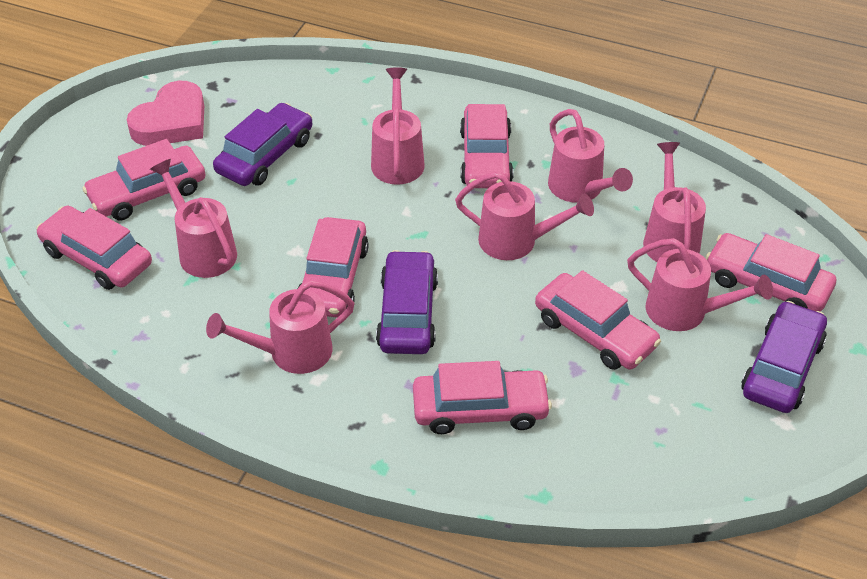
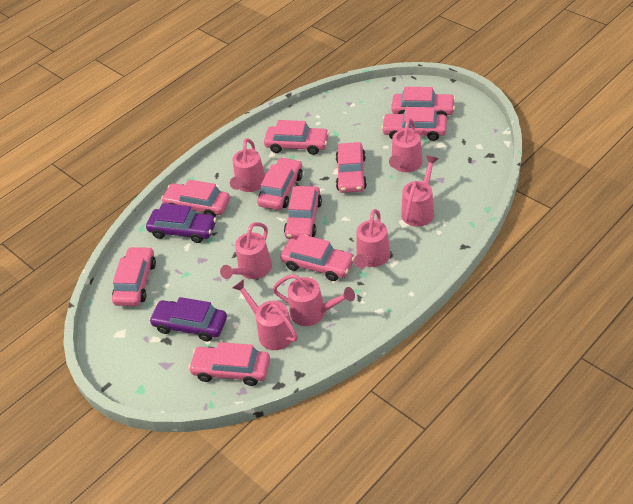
pink car: [36,206,152,290] [82,139,205,221] [298,217,369,318] [413,361,552,434] [460,104,514,188] [535,270,661,370] [706,233,836,312] = 7 -> [112,246,156,306] [161,180,230,217] [188,342,270,386] [257,157,303,210] [264,120,329,155] [280,234,355,281] [284,186,322,240] [336,142,367,193] [381,107,447,141] [391,87,456,117] = 10
pink heart: [127,81,204,146] = 1 -> none = 0
purple car: [213,103,312,186] [376,250,438,354] [741,301,827,413] = 3 -> [146,203,216,243] [149,297,227,341] = 2

